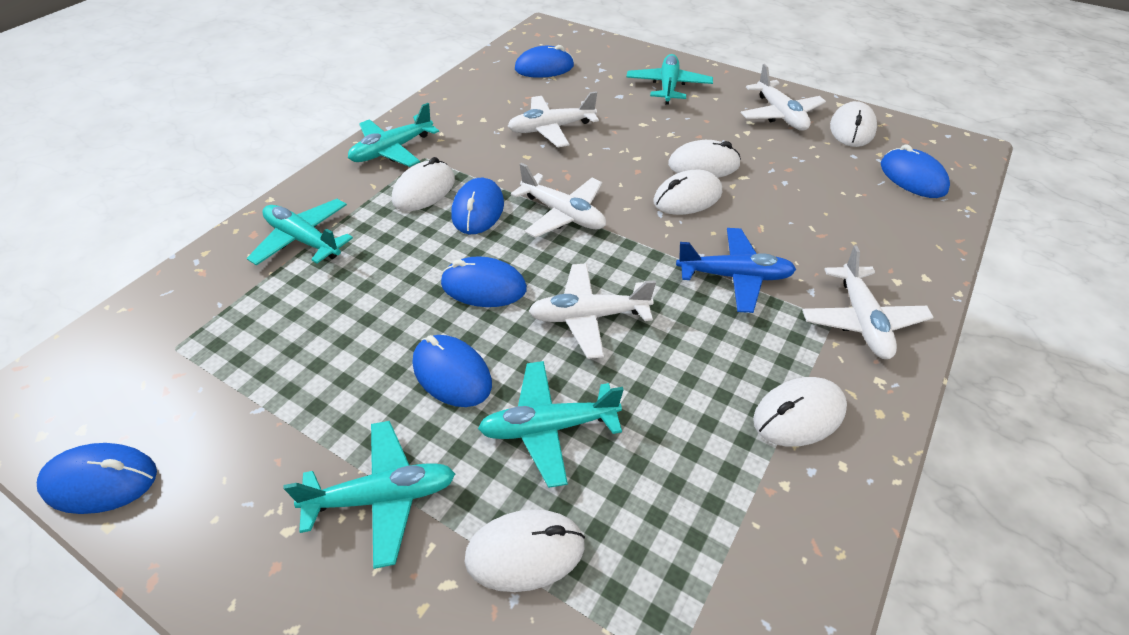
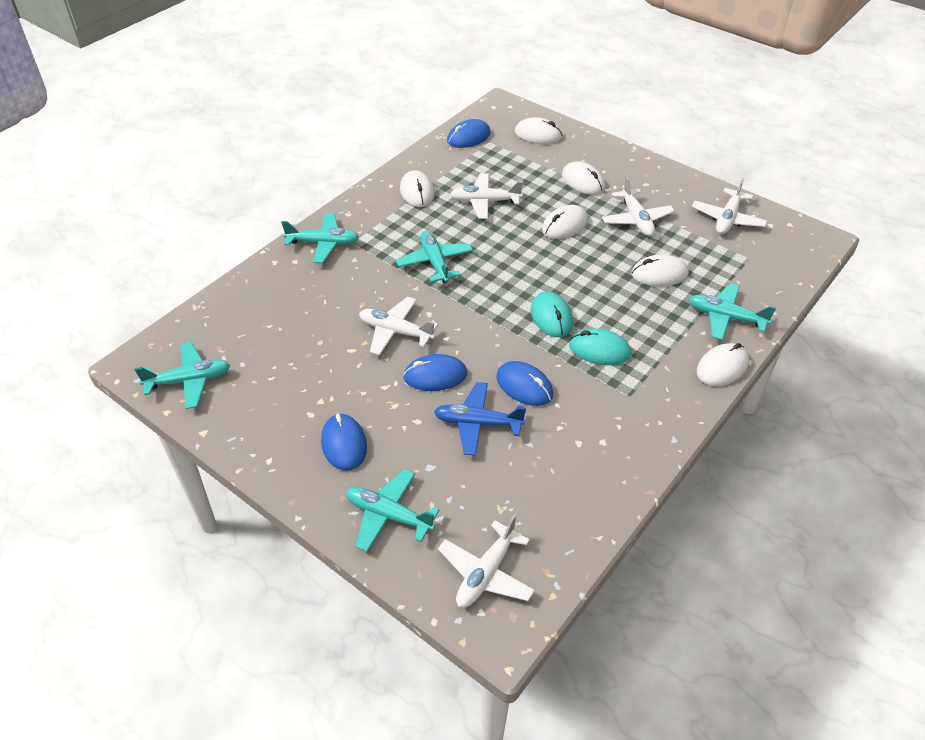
blue mouse: [37,443,157,514] [413,335,492,407] [441,256,527,307] [452,178,504,234] [515,45,574,78] [881,144,950,198] = 6 -> [321,414,367,471] [403,354,467,391] [447,119,491,148] [496,361,553,406] = 4
turquoise mouse: none = 0 -> [531,291,573,337] [569,328,631,365] = 2

